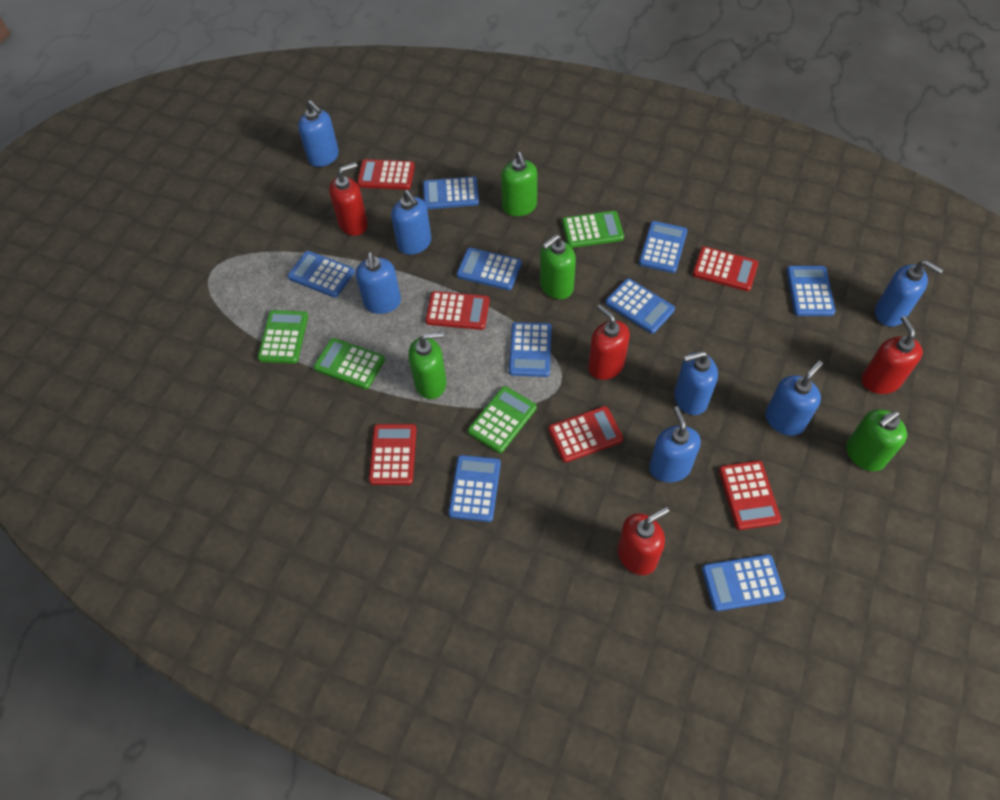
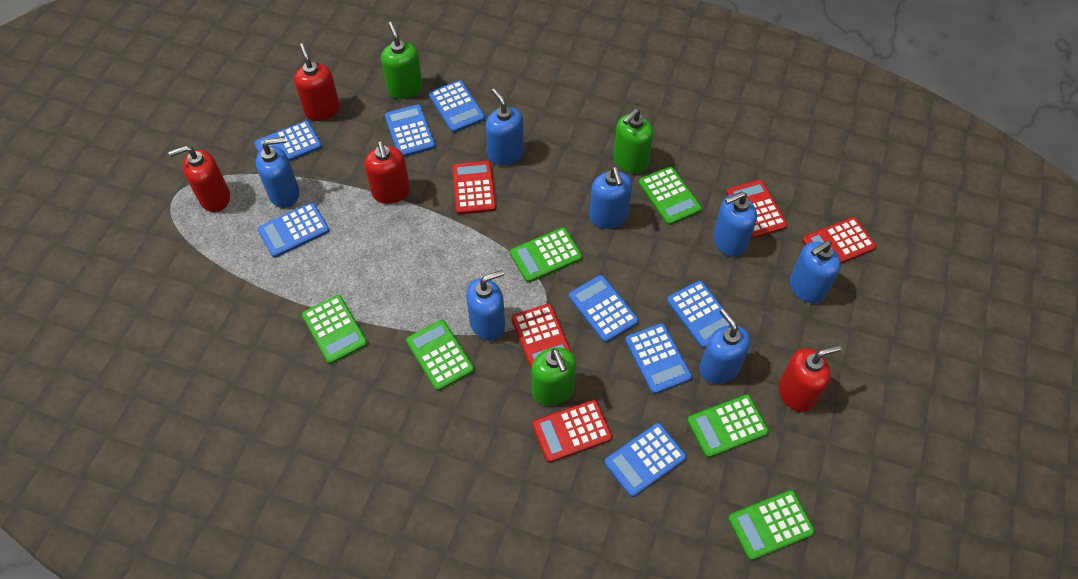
blue calculator: [288,251,355,298] [423,177,479,209] [448,455,501,522] [457,248,522,290] [509,322,552,377] [605,278,675,334] [639,221,687,273] [702,554,785,611] [786,266,836,316] = 9 -> [254,121,322,162] [257,202,330,258] [385,104,436,157] [429,80,485,133] [569,275,638,343] [604,423,686,497] [625,323,692,394] [667,281,730,349] = 8
green calculator: [258,310,308,364] [314,338,385,389] [468,386,537,453] [562,211,624,248] = 4 -> [302,295,368,364] [406,320,474,391] [510,228,582,283] [639,167,702,225] [687,394,769,458] [728,490,815,560] = 6
green soap dispenser: [408,332,447,399] [501,152,537,216] [540,234,576,299] [846,409,907,471] = 4 -> [381,22,423,99] [532,348,576,406] [613,109,653,174] = 3
red calculator: [357,159,415,190] [369,424,417,485] [425,291,490,330] [548,406,623,462] [692,247,758,291] [719,460,781,530] = 6 -> [452,161,496,214] [511,304,572,370] [532,400,612,463] [726,180,788,239] [802,217,876,264] = 5

